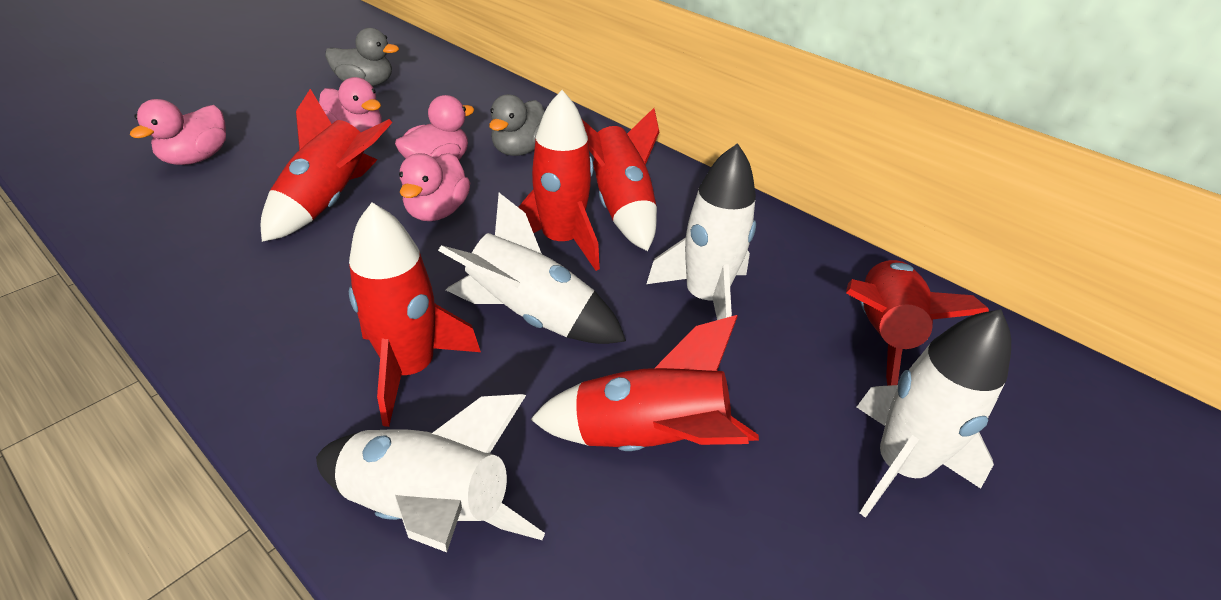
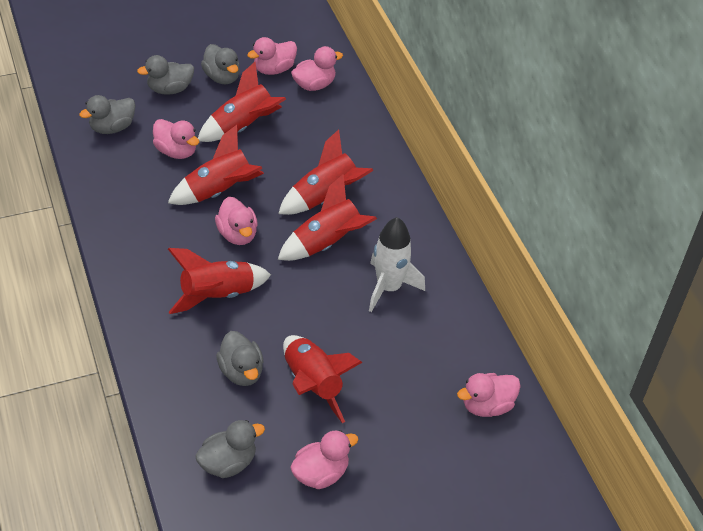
grey duck: [325,28,399,86] [489,94,544,156] = 2 -> [79,95,136,134] [137,55,194,95] [195,420,265,478] [201,44,240,84] [216,331,264,386] = 5
pink duck: [130,99,226,165] [319,77,382,132] [395,95,475,160] [399,153,470,221] = 4 -> [153,119,199,159] [215,197,258,245] [247,37,297,75] [290,430,358,489] [291,46,343,91] [457,373,521,417] = 6
white rocket: [316,394,545,552] [438,193,626,344] [647,143,756,320] [857,309,1011,518] = 4 -> [369,217,425,312] = 1

